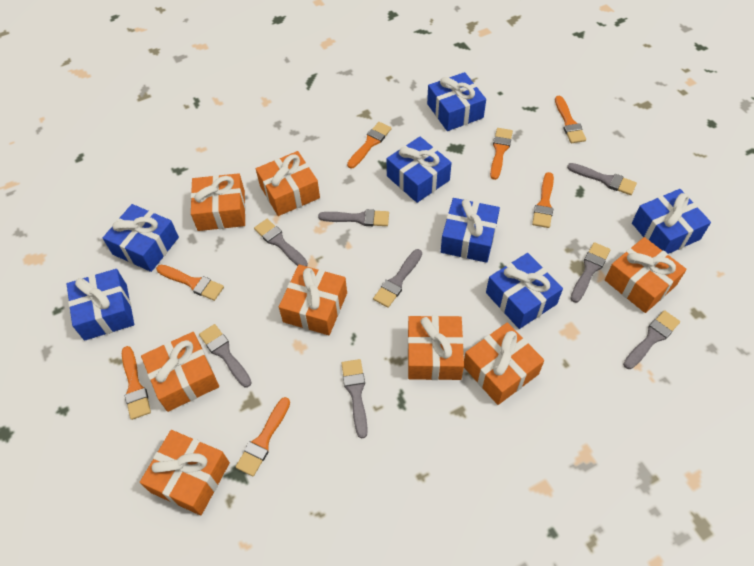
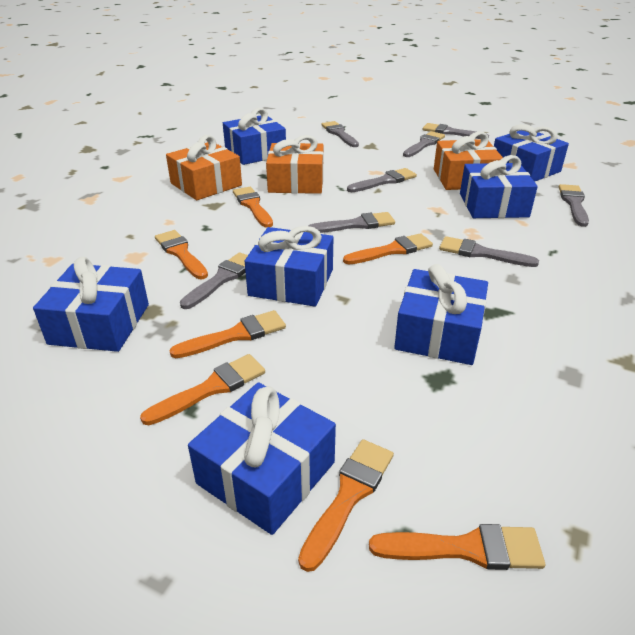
orange gift: [140,430,230,515] [141,332,219,412] [191,173,246,231] [256,151,320,216] [279,265,347,335] [408,315,464,380] [464,322,544,405] [605,237,687,313] = 8 -> [166,135,242,200] [266,135,323,194] [434,131,503,190] = 3

